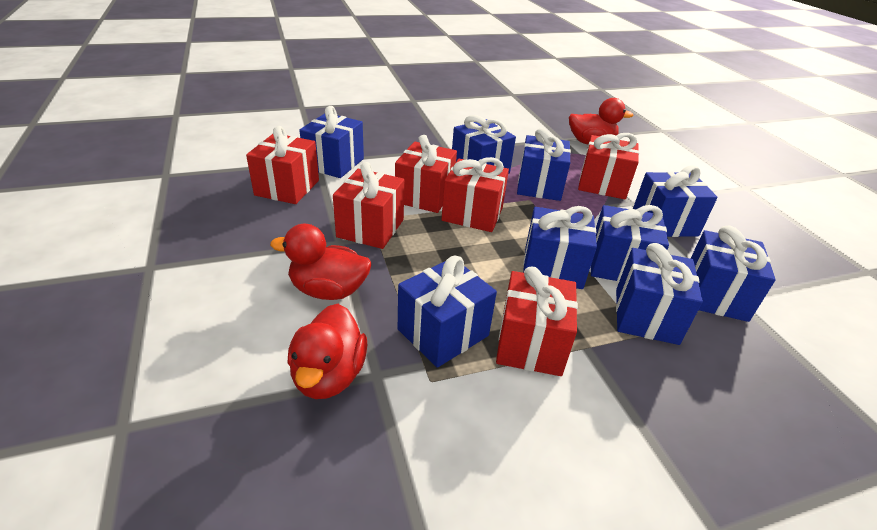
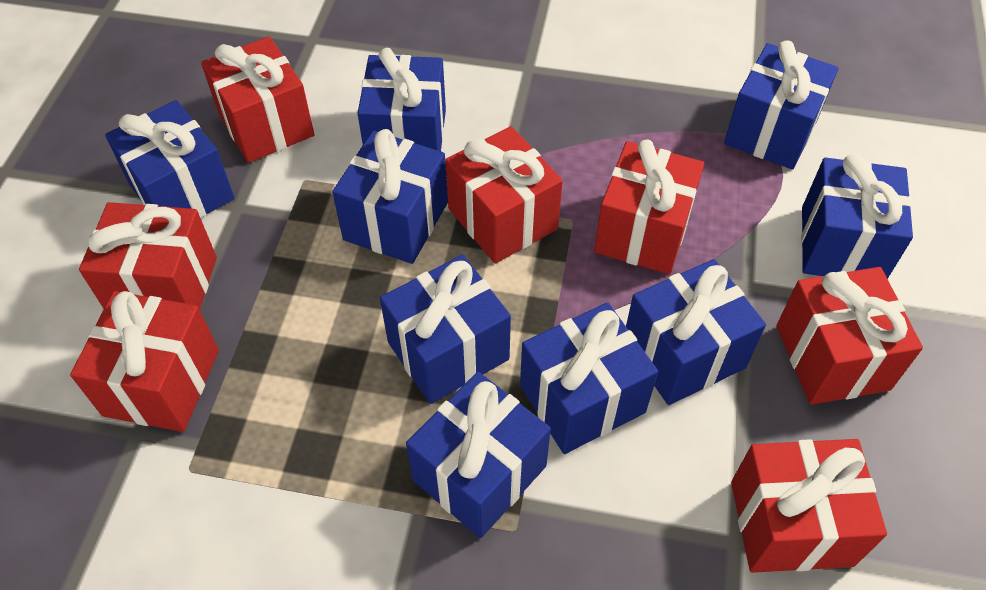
red duck: [270,224,371,300] [287,304,367,399] [569,98,633,145] = 3 -> none = 0
red gift: [246,126,319,204] [333,162,404,249] [395,135,457,213] [441,157,509,232] [496,266,578,376] [578,133,639,199] = 6 -> [70,291,219,432] [79,202,217,310] [201,36,314,163] [445,126,563,264] [594,139,704,274] [731,439,887,573] [776,267,923,405] = 7

